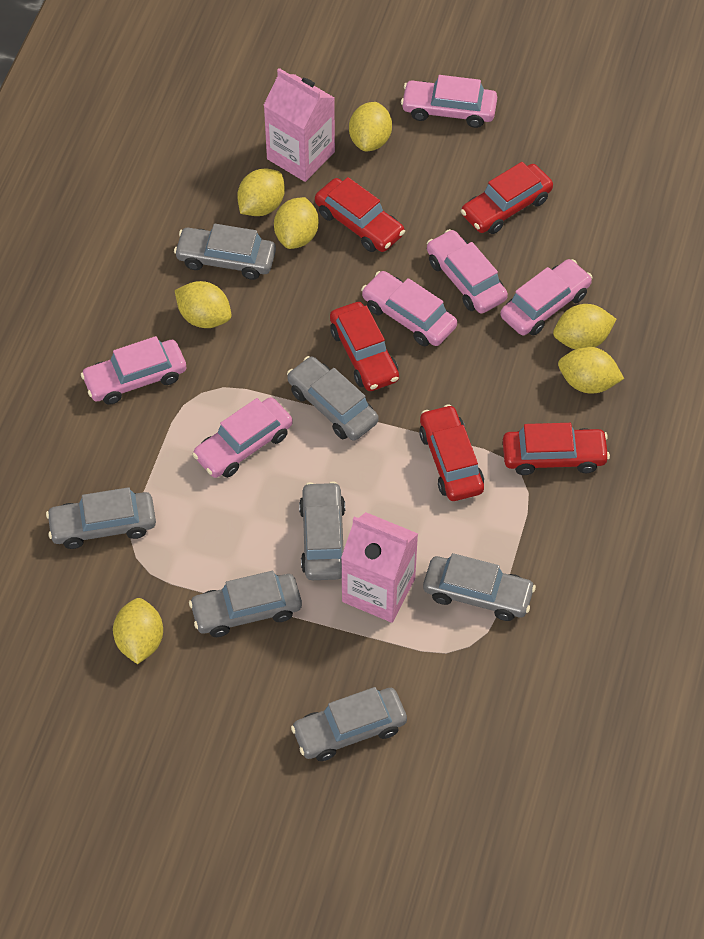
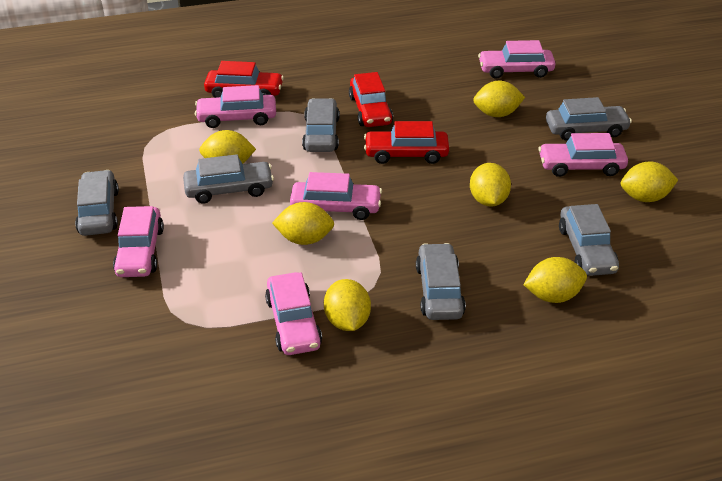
grey car: [46,487,156,549] [174,224,276,280] [189,571,302,637] [287,356,379,441] [291,687,407,761] [299,482,345,580] [423,553,536,621] = 7 -> [75,170,119,236] [183,154,274,204] [302,98,339,152] [416,243,466,320] [546,97,632,141] [559,204,619,276] = 6
pink carton: [264,68,335,182] [341,512,418,623] = 2 -> none = 0
red car: [315,177,405,252] [330,302,399,391] [419,404,484,501] [461,162,553,234] [503,423,610,475] = 5 -> [204,61,284,98] [349,72,393,127] [364,121,449,164] = 3

